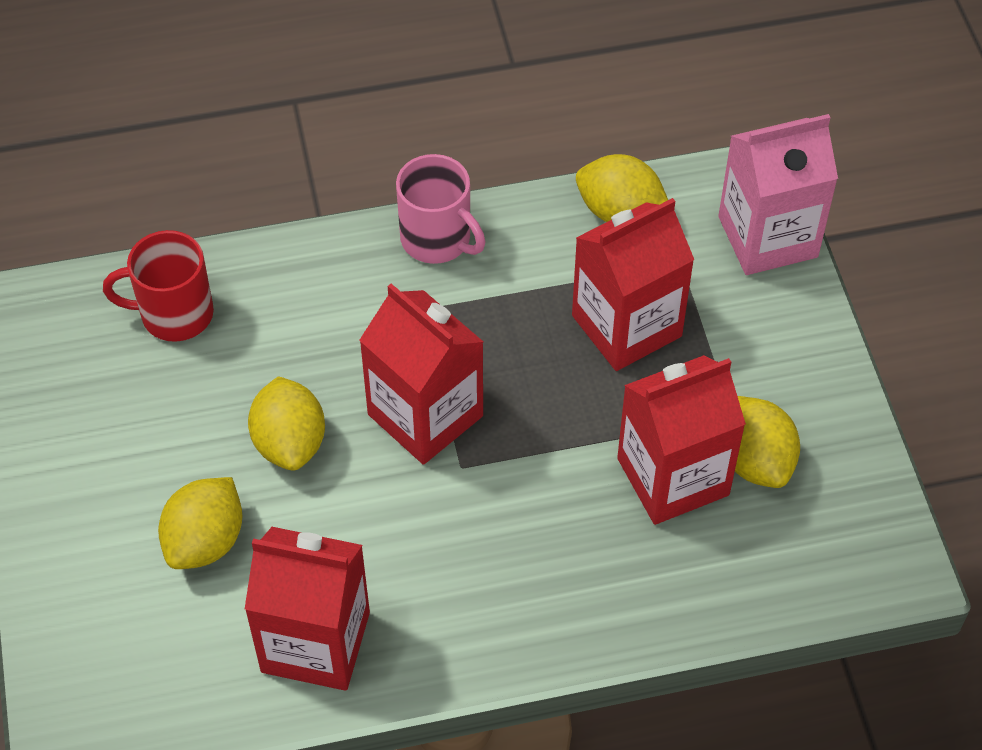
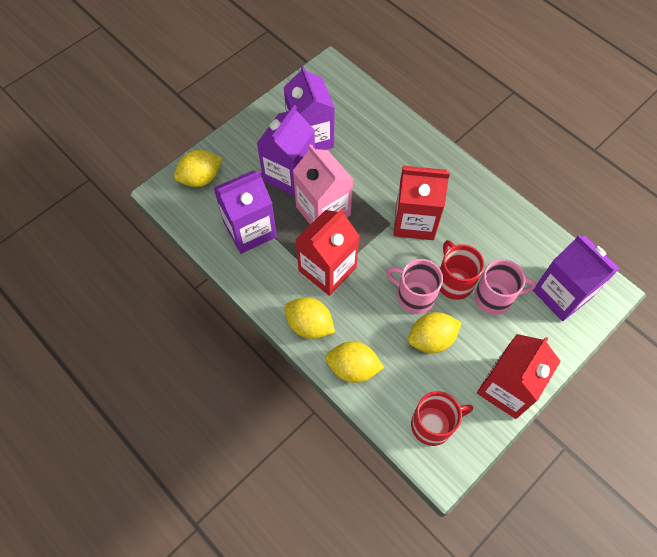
pink mug: [396,154,485,264] = 1 -> [386,259,443,314] [474,259,536,315] = 2
purple carton: none = 0 -> [214,170,277,254] [257,105,315,196] [284,65,335,150] [533,234,619,321] = 4
red carton: [245,527,370,691] [359,284,483,465] [572,198,694,371] [617,355,746,525] = 4 -> [295,209,359,296] [394,166,450,240] [477,334,561,419] = 3
red mug: [103,230,214,342] = 1 -> [411,391,473,446] [440,240,484,300] = 2

